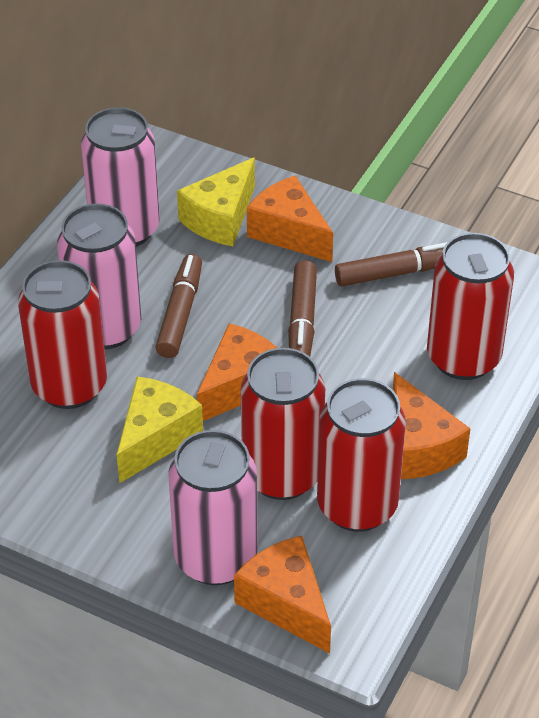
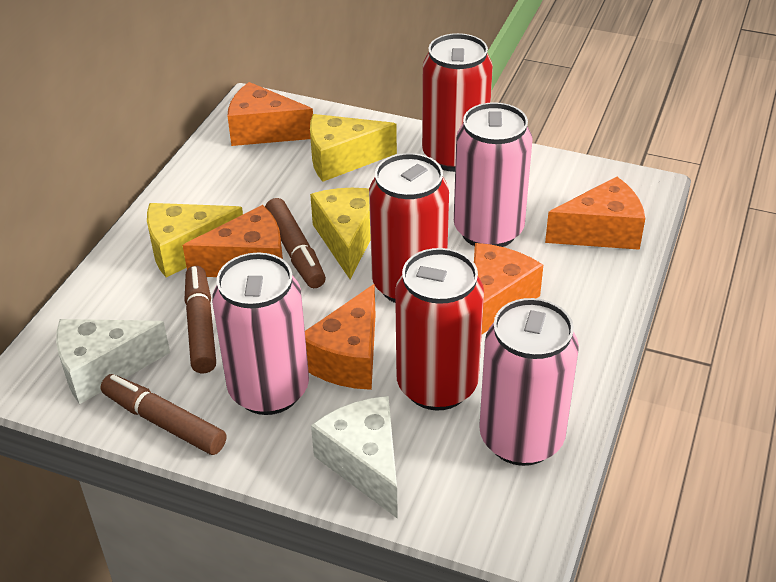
orange cheese: [197,323,277,421] [234,535,331,654] [247,176,333,262] [393,372,471,479] = 4 -> [183,205,283,277] [227,82,313,146] [305,284,375,390] [474,243,543,334] [545,177,645,250] = 5
red can: [18,260,107,409] [241,348,325,500] [317,378,406,532] [427,233,514,380] = 4 -> [369,153,449,303] [395,248,484,410] [422,33,493,172] = 3
white cheese: none = 0 -> [56,319,170,404] [311,396,398,519] = 2
yellow cheese: [117,376,203,483] [177,158,255,246] = 2 -> [147,203,243,278] [310,114,397,182] [310,188,371,279] = 3

